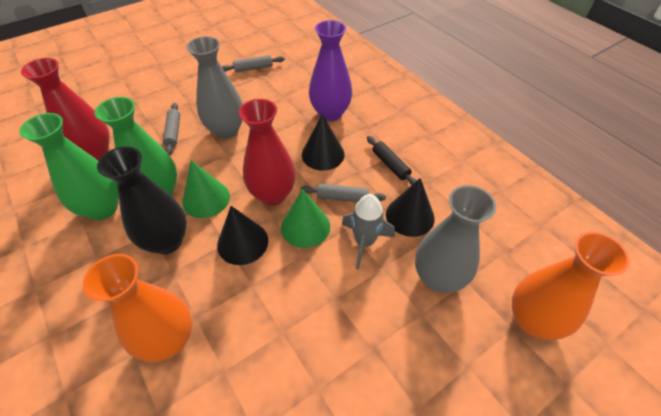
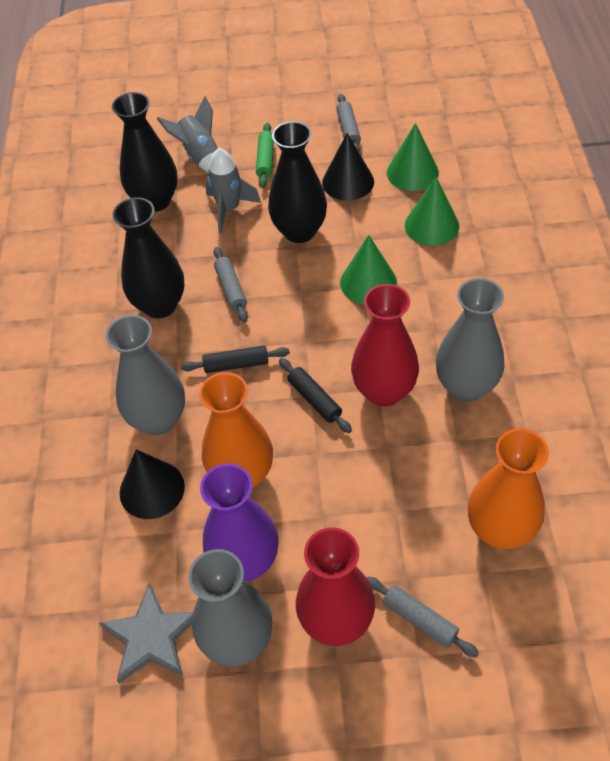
black cone: [217,206,268,265] [302,114,345,171] [386,178,435,237] = 3 -> [119,449,185,519] [322,133,374,201] = 2
black rolling pin: [367,136,417,185] = 1 -> [181,346,290,373] [279,358,352,433] = 2
black vase: [97,146,187,254] = 1 -> [112,92,177,212] [113,197,185,318] [268,121,327,243] = 3
green cone: [182,160,230,218] [281,189,330,248] = 2 -> [340,235,397,304] [387,123,439,191] [405,177,459,246] = 3
green rolling pin: none = 0 -> [256,123,274,188] = 1
green vase: [20,113,119,220] [95,97,177,196] = 2 -> none = 0
grey rocket: [342,194,395,270] = 1 -> [157,96,218,173] [205,148,261,233] = 2
grey star: none = 0 -> [99,583,193,684] = 1
grey vase: [187,36,243,139] [415,185,496,293] = 2 -> [106,315,185,435] [188,549,272,667] [436,278,504,402] = 3

